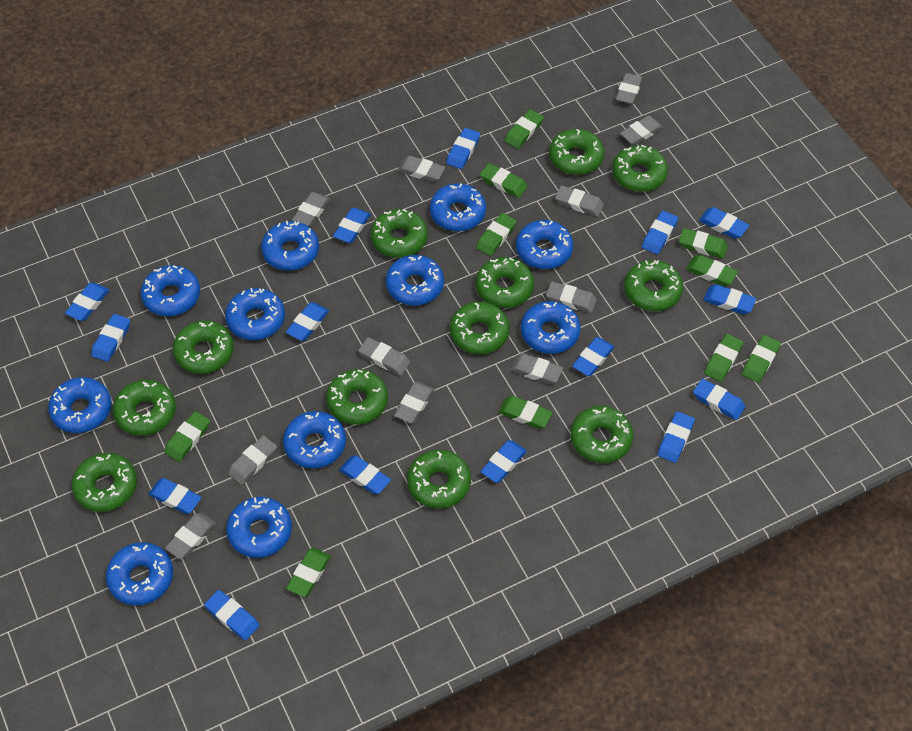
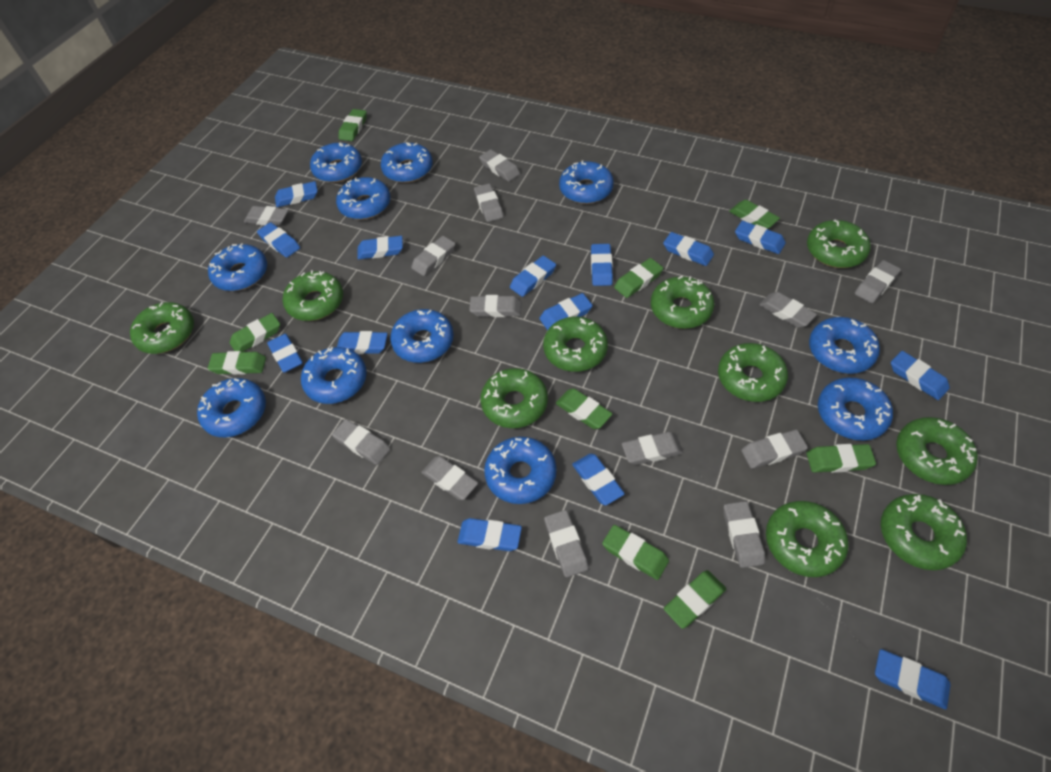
blue eraser: [65,283,110,321] [91,314,130,362] [148,478,202,514] [204,590,260,640] [286,302,329,341] [333,208,371,243] [339,455,391,494] [446,128,480,169] [480,440,527,483] [572,337,614,376] [642,211,678,254] [657,411,695,463] [693,379,745,420] [699,207,749,239] [703,284,756,314] = 15 -> [257,222,300,258] [267,334,303,373] [275,181,318,207] [337,331,388,354] [357,236,403,259] [458,518,522,551] [510,256,556,297] [539,293,593,330] [572,454,625,505] [591,244,613,286] [663,232,714,266] [735,221,786,254] [875,649,951,709] [891,351,950,400] = 14
green donut: [72,453,137,512] [113,380,176,436] [173,320,234,374] [326,369,388,425] [371,209,428,258] [407,449,471,509] [450,302,510,354] [476,257,534,308] [549,129,604,175] [570,406,633,463] [612,145,668,192] [624,260,683,311] = 12 -> [130,302,194,354] [282,270,343,321] [480,368,548,428] [543,317,608,372] [651,276,714,329] [718,343,788,402] [766,501,849,577] [807,220,871,268] [881,494,967,570] [896,417,978,485] = 10
green eraser: [164,411,210,462] [286,548,331,597] [476,213,517,256] [480,163,527,198] [498,396,553,429] [504,109,544,149] [679,228,728,259] [686,255,738,286] [704,334,743,382] [742,335,781,383] = 10 -> [208,351,266,375] [230,313,280,352] [338,109,367,141] [556,388,612,429] [602,525,669,580] [614,258,663,298] [664,570,726,629] [729,200,780,229] [807,444,876,473] = 9
grey eraser: [165,513,216,559] [228,435,277,485] [292,192,330,227] [358,337,410,376] [394,382,435,423] [397,156,445,182] [510,353,563,384] [546,282,597,313] [555,185,604,217] [616,73,643,104] [620,115,663,145] = 11 -> [244,206,288,226] [332,419,391,465] [411,236,455,276] [421,456,478,500] [469,295,521,317] [474,184,503,222] [479,149,520,182] [544,510,589,577] [622,432,683,465] [724,501,765,568] [741,430,808,469] [759,292,817,328] [855,260,901,303] = 13

